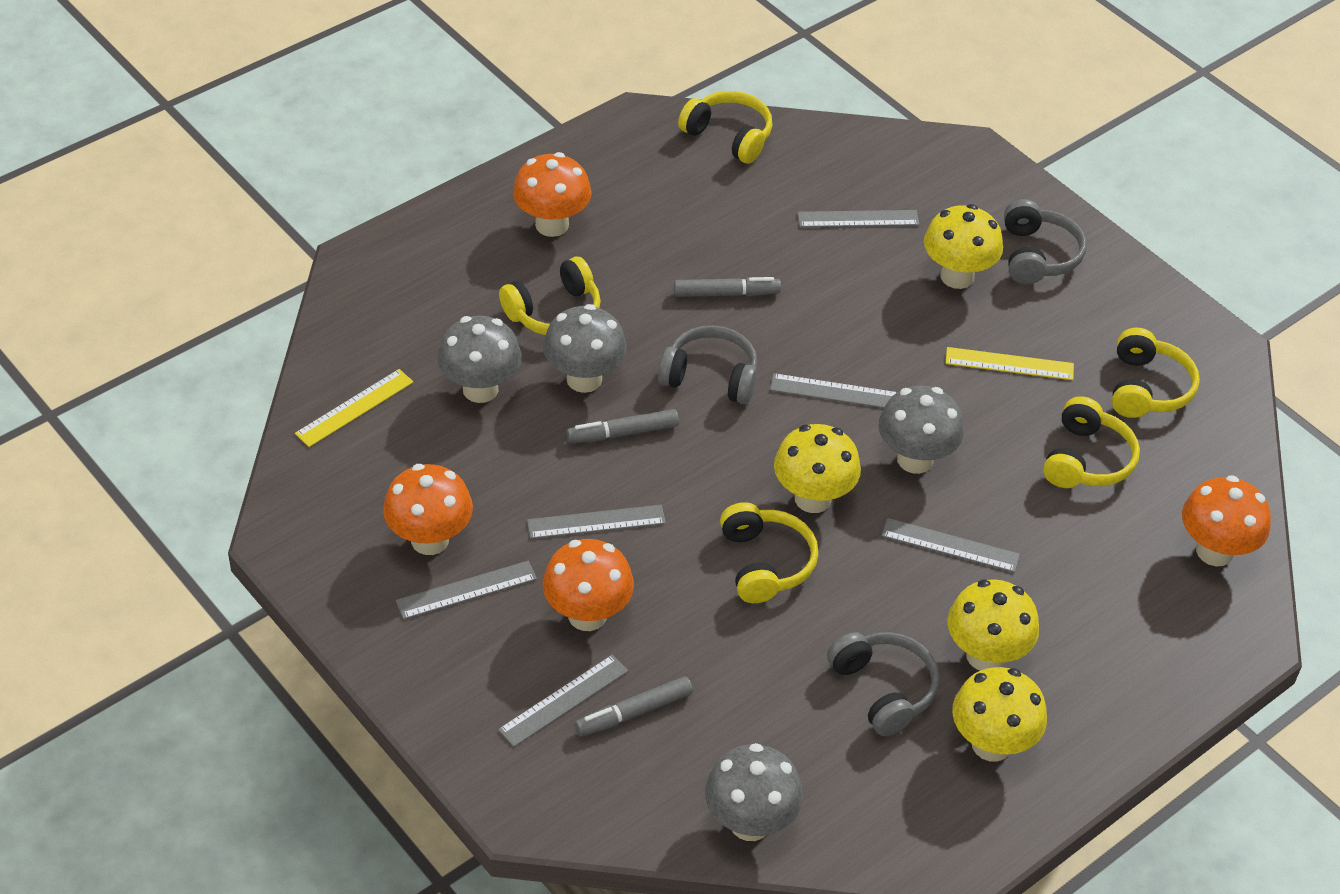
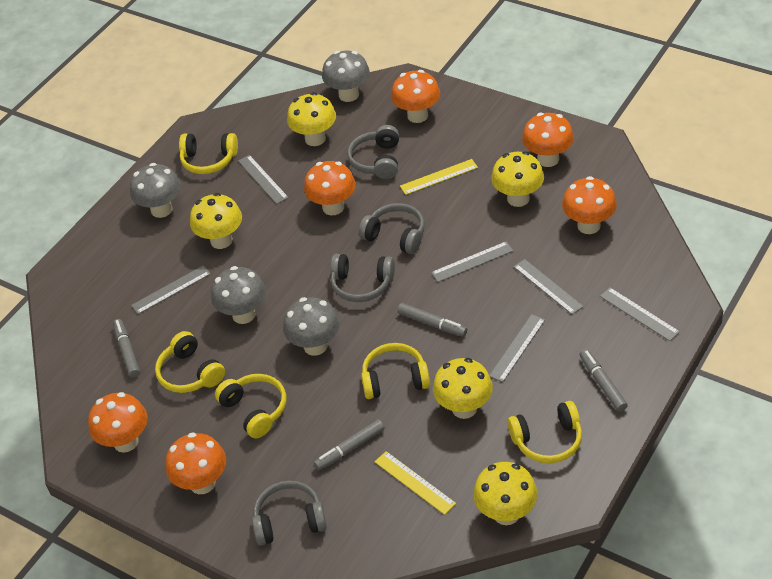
grey headphones: [658,325,758,404] [827,632,940,736] [1004,199,1087,284] = 3 -> [252,481,327,546] [330,254,395,302] [347,125,399,179] [359,203,425,254] = 4
grey marker: [566,409,679,443] [575,676,693,736] [674,277,781,297] = 3 -> [113,319,140,378] [314,419,385,470] [397,303,467,337] [579,349,628,412] = 4
orange mushroom: [383,464,473,555] [513,152,591,237] [542,539,634,631] [1182,475,1271,567] = 4 -> [88,392,147,453] [166,432,226,494] [304,161,356,215] [391,70,440,123] [522,113,574,167] [562,176,617,234] = 6
yellow mushroom: [774,424,861,513] [924,204,1003,289] [947,579,1039,670] [952,667,1047,762] = 4 -> [190,193,242,249] [287,92,336,146] [433,358,493,419] [473,462,538,525] [491,151,544,207] = 5

